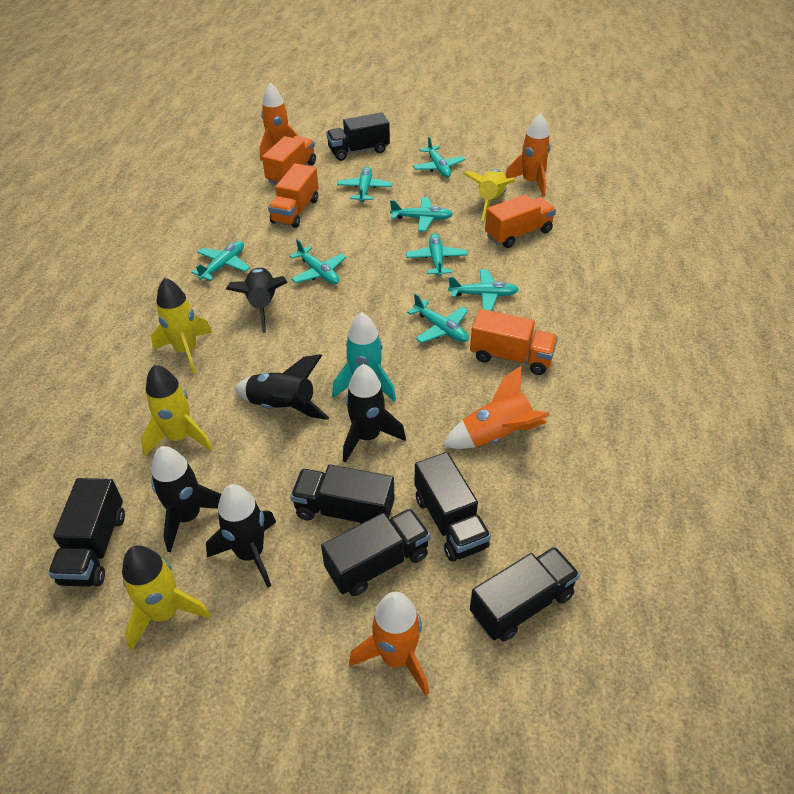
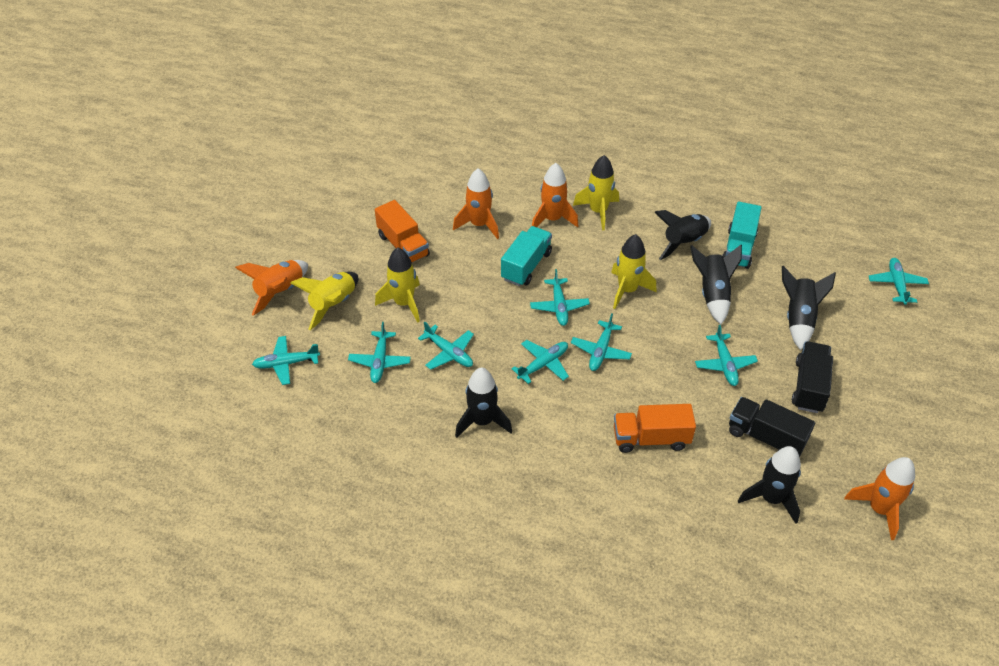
black truck: [48,478,125,587] [290,464,394,524] [321,508,430,596] [326,113,390,161] [415,452,491,561] [470,547,580,641] = 6 -> [729,397,815,457] [792,341,833,413] = 2
orange truck: [262,136,316,184] [268,163,319,228] [470,309,558,375] [485,194,556,248] = 4 -> [375,200,430,263] [614,404,696,453] = 2
turquoise rocket: [332,312,396,402] = 1 -> none = 0
turquoise truck: none = 0 -> [501,226,552,286] [722,202,762,269] = 2

